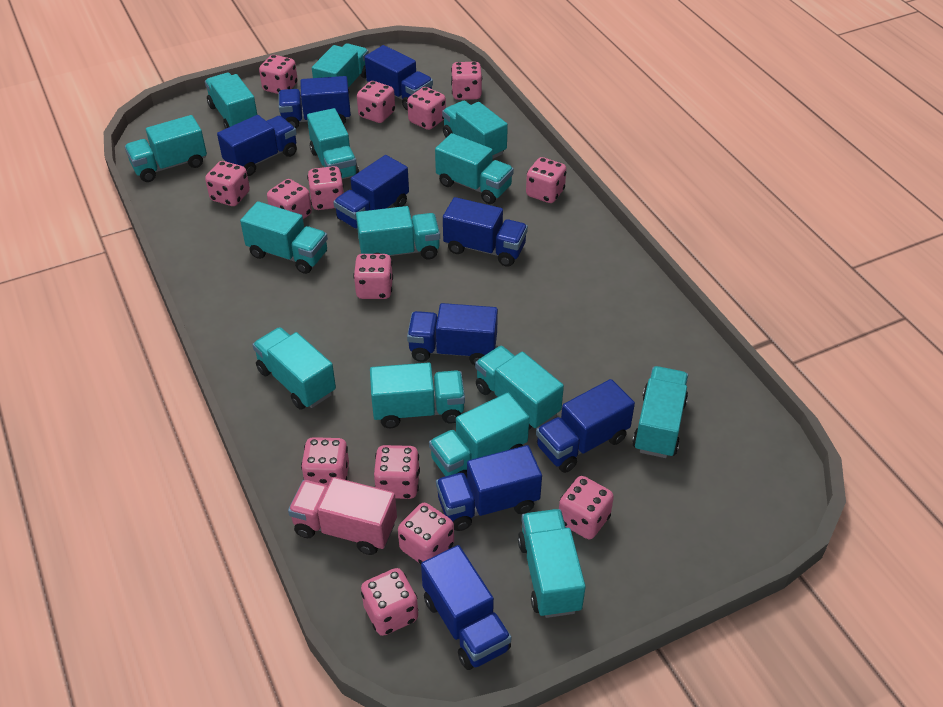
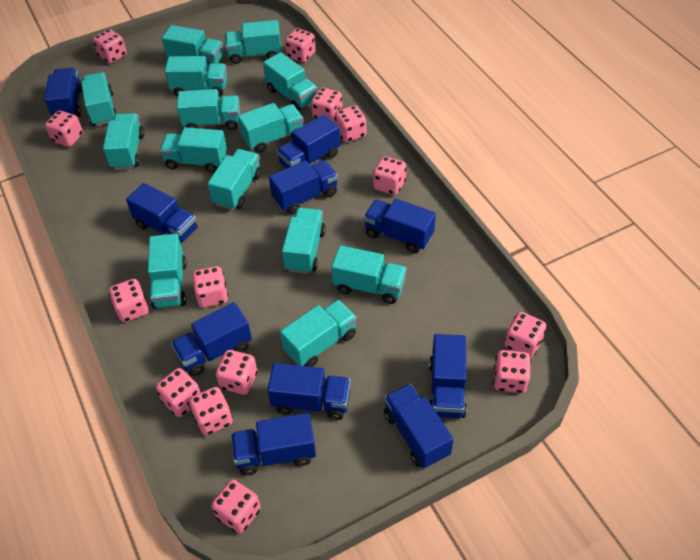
blue truck: [217,115,297,176] [279,76,351,128] [333,155,409,229] [365,45,433,111] [407,303,498,365] [421,545,511,670] [436,445,542,531] [443,197,528,267] [536,379,635,473] = 9 -> [44,68,82,117] [126,183,198,243] [171,302,252,376] [231,413,316,475] [267,363,351,420] [269,160,338,214] [276,114,340,168] [364,199,436,253] [384,384,453,468] [429,334,467,418] = 10
pink truck: [288,477,397,555] = 1 -> none = 0

